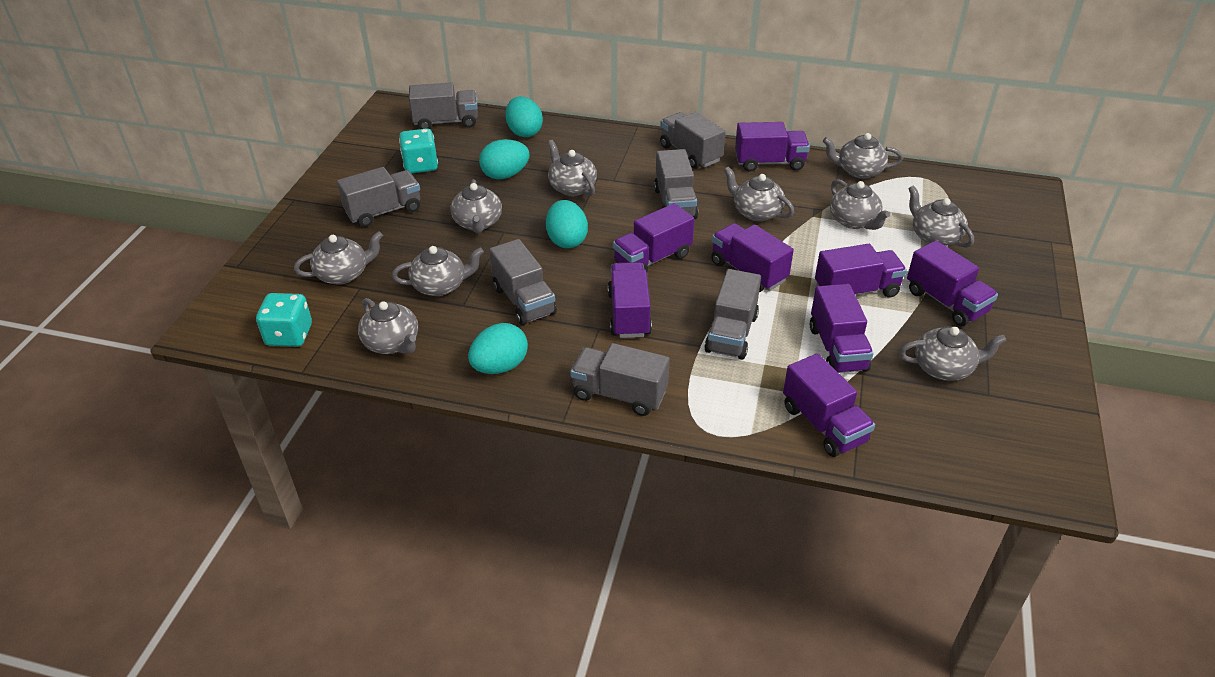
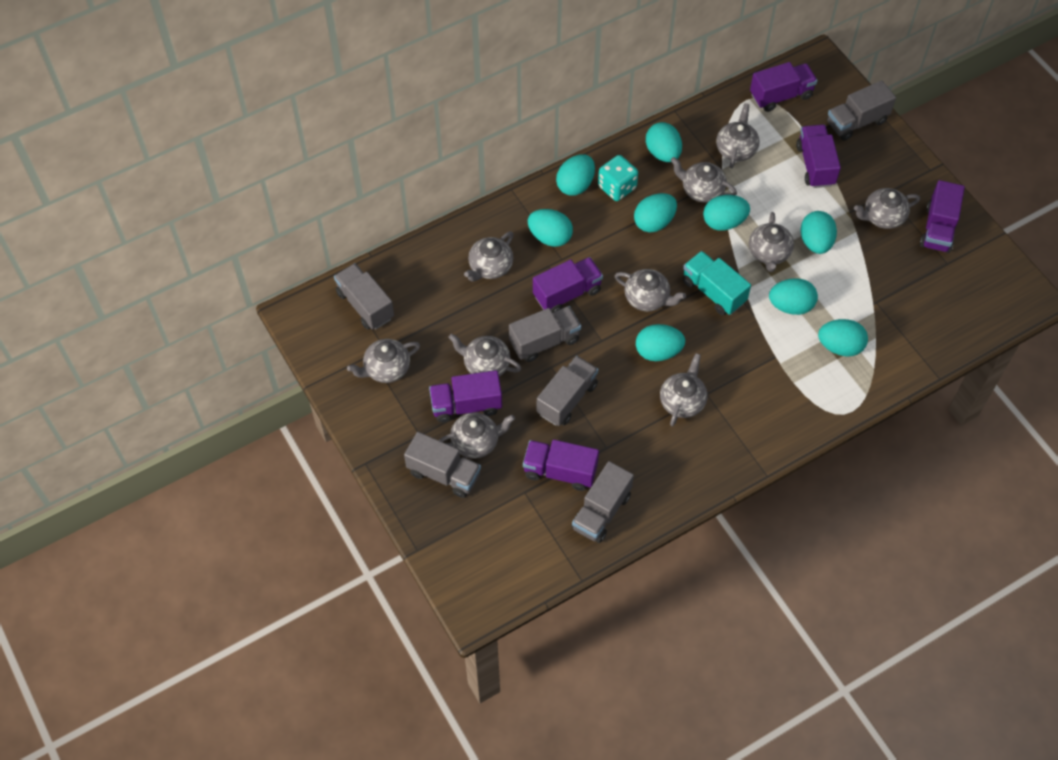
grey truck: [337,167,420,227] [409,82,478,129] [489,239,557,325] [570,343,670,416] [654,149,698,219] [660,112,725,169] [704,269,761,360] = 7 -> [334,263,394,330] [404,432,481,498] [509,306,581,362] [537,356,598,426] [571,461,634,543] [827,80,896,141] = 6
purple truck: [608,262,652,338] [613,203,694,272] [711,223,794,292] [735,122,810,172] [783,353,875,457] [810,284,874,373] [815,244,907,297] [907,241,998,326] = 8 -> [429,370,502,423] [523,440,599,491] [533,257,603,313] [750,62,818,112] [796,124,841,188] [920,180,965,253] = 6
turquoise dice: [256,293,312,347] [399,128,438,173] = 2 -> [598,155,638,201] = 1
turquoise egg: [468,323,528,374] [479,139,530,179] [505,96,543,137] [546,200,588,248] = 4 -> [528,209,573,247] [556,154,595,196] [634,193,677,233] [636,324,685,361] [646,122,682,162] [703,195,750,231] [769,278,818,315] [800,211,837,254] [818,319,868,357] = 9
turquoise truck: none = 0 -> [683,251,751,315] = 1

